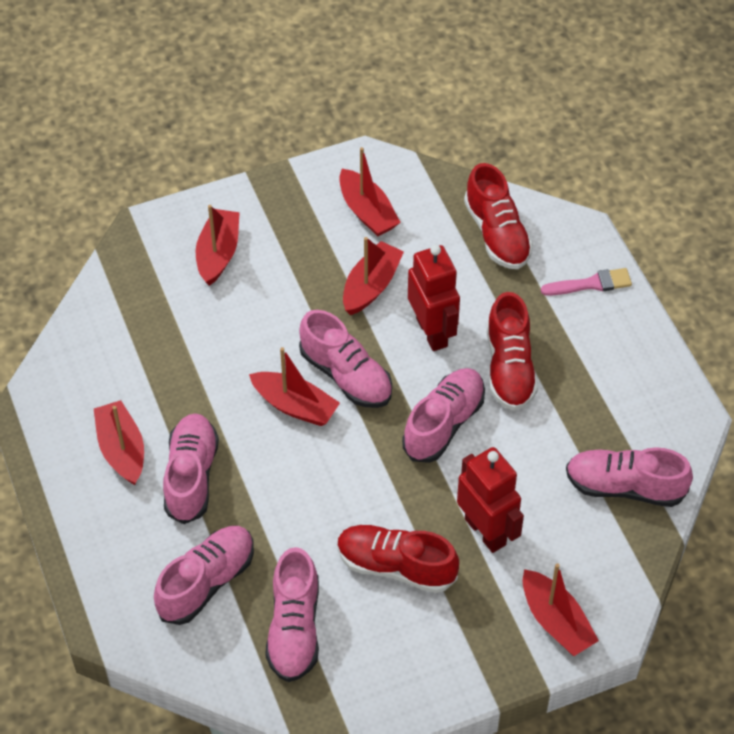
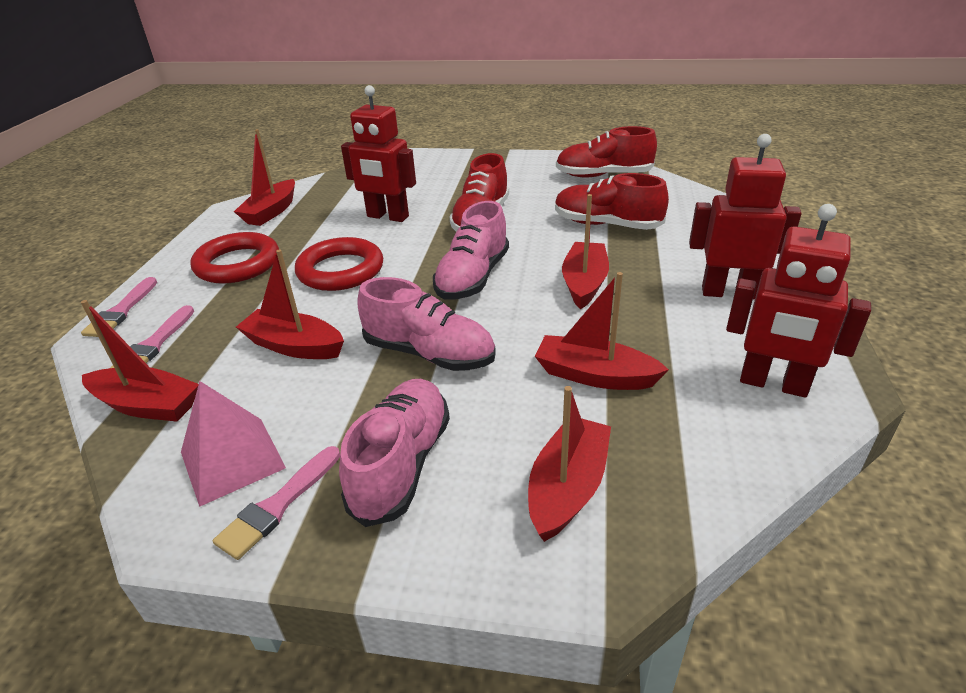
pink brush: [541,268,632,296] = 1 -> [81,277,157,337] [110,305,194,368] [213,446,340,560] = 3
pink pyramid: none = 0 -> [181,381,286,507] = 1
pink shoe: [154,526,254,625] [163,413,219,524] [265,547,319,682] [299,310,392,408] [402,368,485,463] [566,447,693,507] = 6 -> [339,379,450,527] [357,277,496,371] [433,201,509,300] = 3
red ring: none = 0 -> [190,232,279,284] [295,237,383,291] = 2
red robot: [408,245,460,351] [457,447,524,553] = 2 -> [341,85,416,222] [689,134,802,300] [726,204,871,398] = 3

